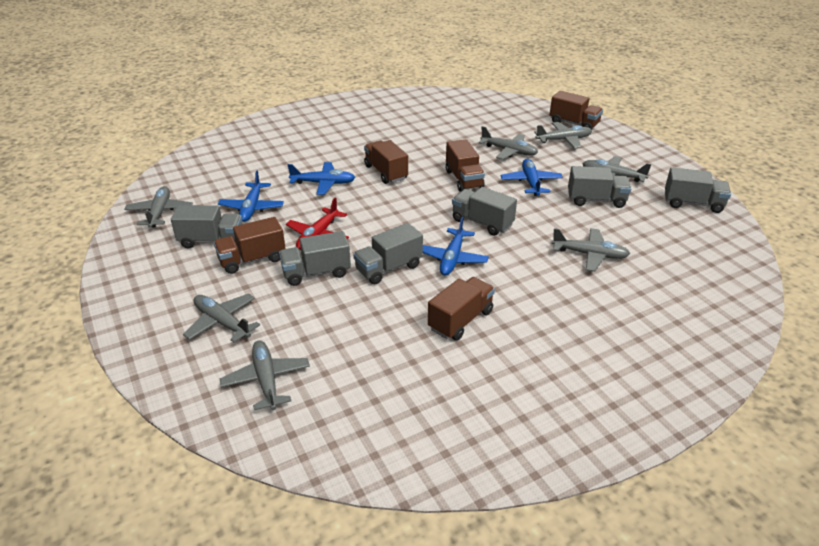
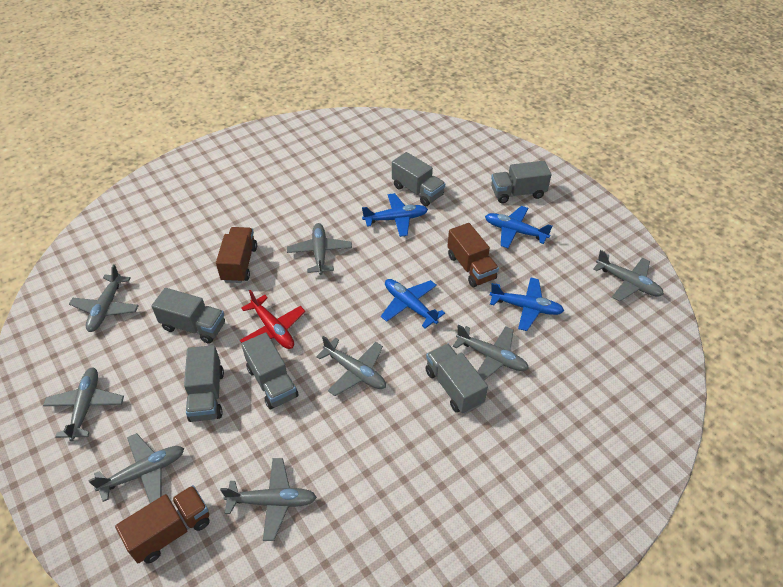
brown truck: [214,217,286,274] [364,140,408,184] [428,277,495,341] [446,139,485,192] [549,91,603,130] = 5 -> [115,485,210,563] [216,227,257,283] [447,223,499,287] = 3
grey plane: [124,186,193,228] [183,293,260,342] [220,340,310,410] [478,126,538,160] [534,122,592,148] [551,228,630,271] [582,156,651,182] = 7 -> [43,367,124,441] [69,264,139,332] [88,433,184,503] [220,458,317,541] [287,223,352,275] [316,336,386,396] [453,325,529,380] [593,250,664,301] = 8

